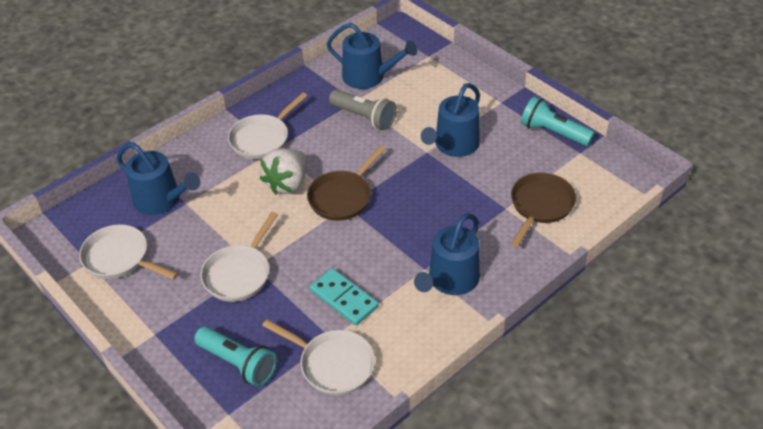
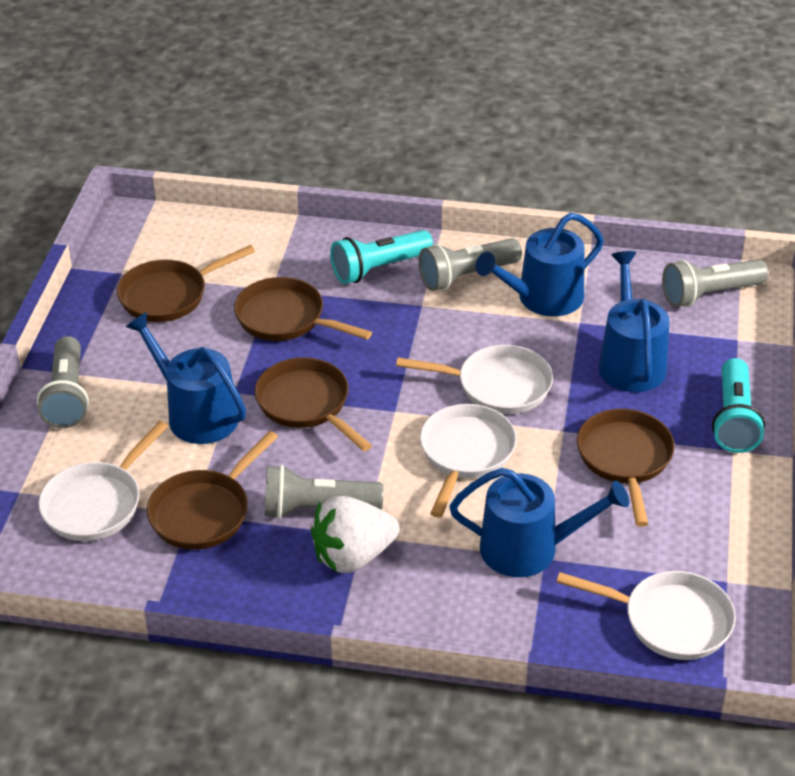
brown pan: [307,145,386,221] [511,173,576,247] = 2 -> [117,245,255,322] [147,431,278,550] [234,277,372,341] [255,357,372,452] [577,409,675,527] = 5
grey flashlight: [329,90,397,130] = 1 -> [37,336,89,428] [265,464,383,519] [419,238,522,291] [662,259,768,307] = 4
turquoise domino: [310,268,379,326] = 1 -> none = 0

